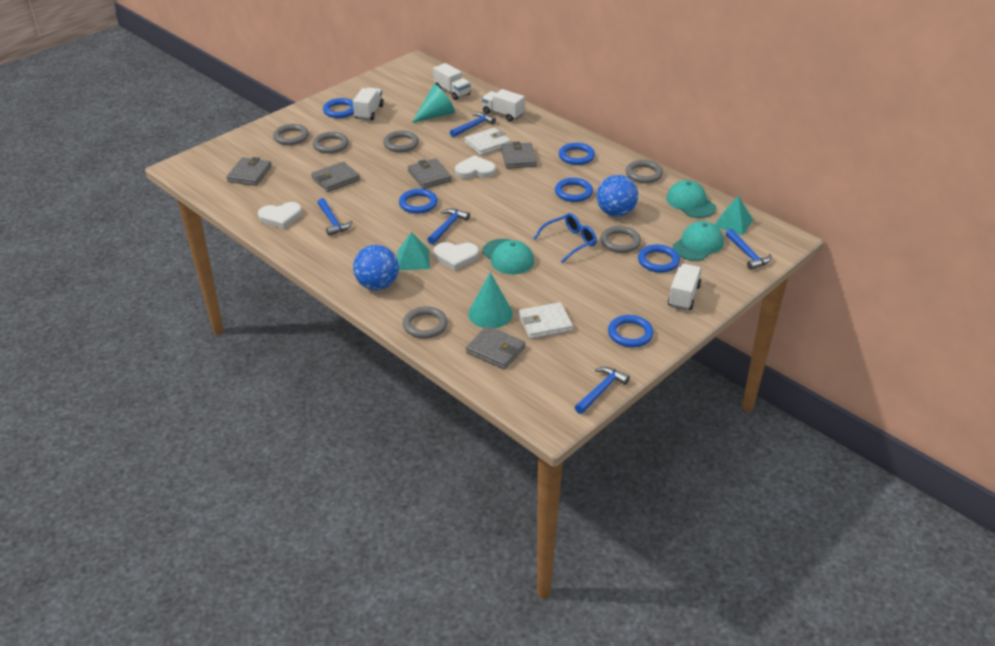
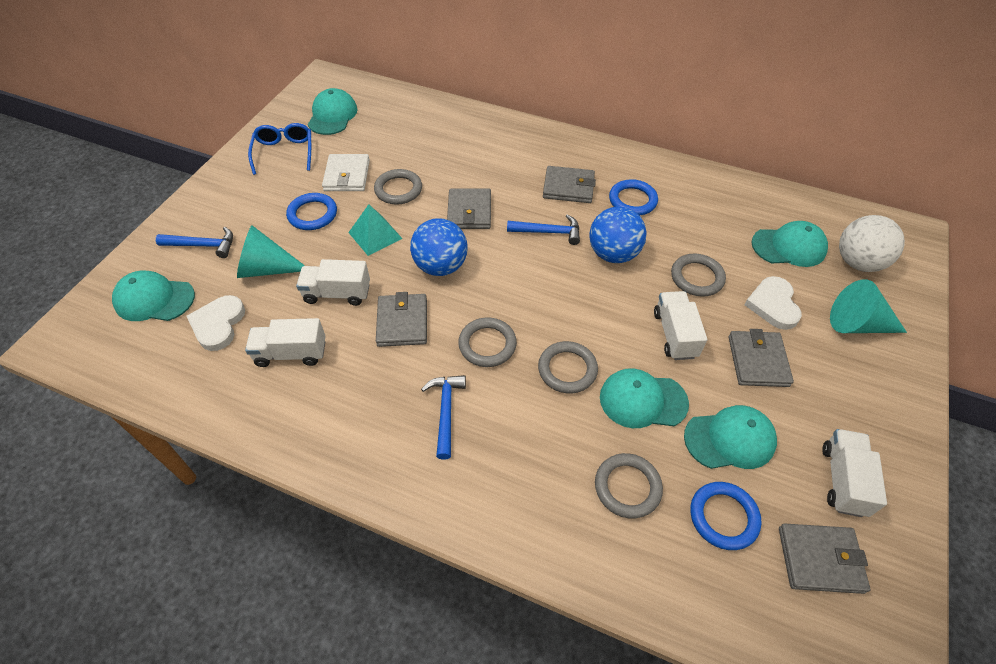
blue hammer: [318,198,353,236] [427,209,470,245] [450,112,496,137] [575,367,630,414] [726,229,771,270] = 5 -> [156,227,233,258] [421,375,466,460] [507,214,580,245] = 3
blue ring: [323,98,354,118] [399,189,438,214] [555,178,593,202] [559,143,595,165] [608,315,654,347] [638,244,680,273] = 6 -> [286,193,337,230] [609,179,658,215] [690,482,762,550] = 3
grey ring: [273,124,309,145] [313,132,349,154] [383,131,419,152] [403,306,448,339] [600,226,641,253] [626,160,663,183] = 6 -> [374,169,422,205] [458,318,517,367] [538,341,598,393] [595,453,663,518] [671,254,726,297] = 5
turquoise cap: [482,239,534,274] [666,180,716,218] [673,221,724,261] = 3 -> [112,271,195,321] [308,88,357,135] [600,368,689,428] [684,405,777,469] [751,221,828,267] = 5
turquoise pyramid: [397,232,430,270] [714,196,753,235] = 2 -> [348,204,403,256] = 1
white ball: none = 0 -> [839,215,905,272] = 1
white heart: [258,202,302,229] [433,242,479,271] [455,155,496,179] = 3 -> [187,295,245,351] [744,276,802,330] = 2
white wallet: [465,128,511,155] [519,302,573,339] = 2 -> [322,154,370,191] = 1

